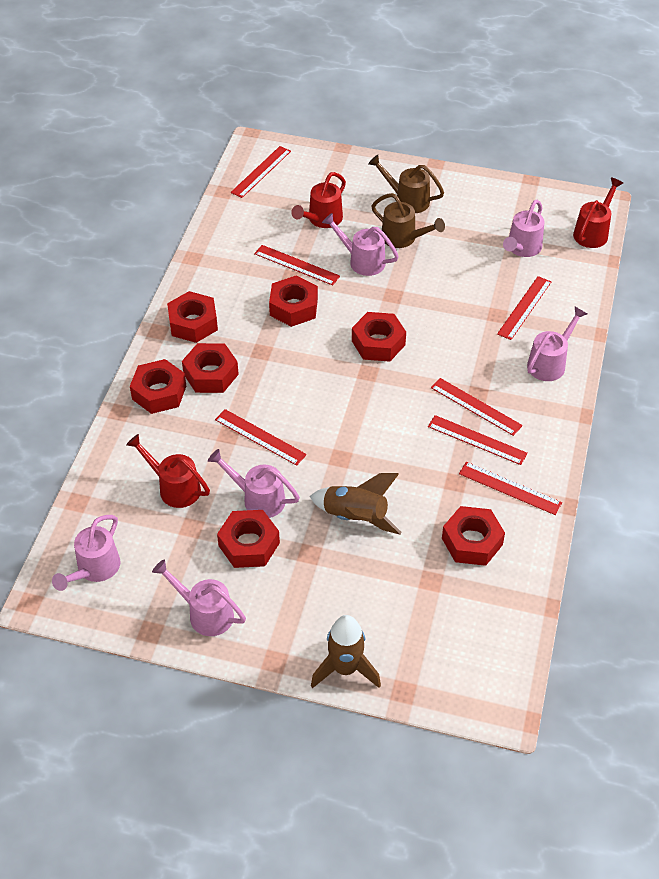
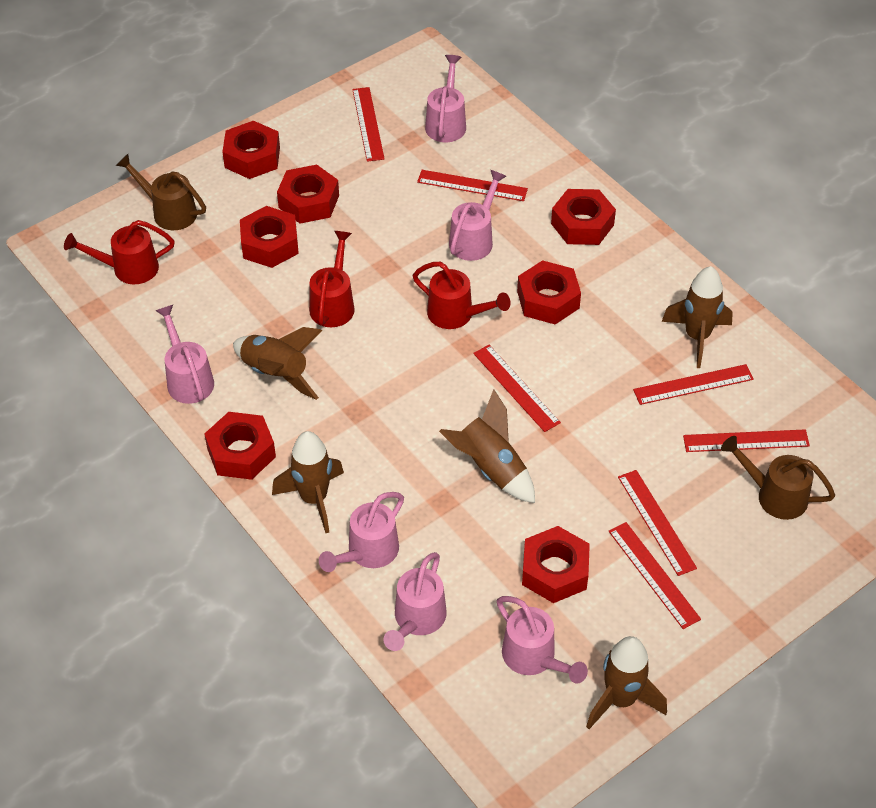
brown rocket: [310,473,402,535] [311,615,381,688] = 2 -> [233,327,322,400] [272,431,344,533] [439,389,535,503] [586,636,667,729] [662,266,733,368] = 5

